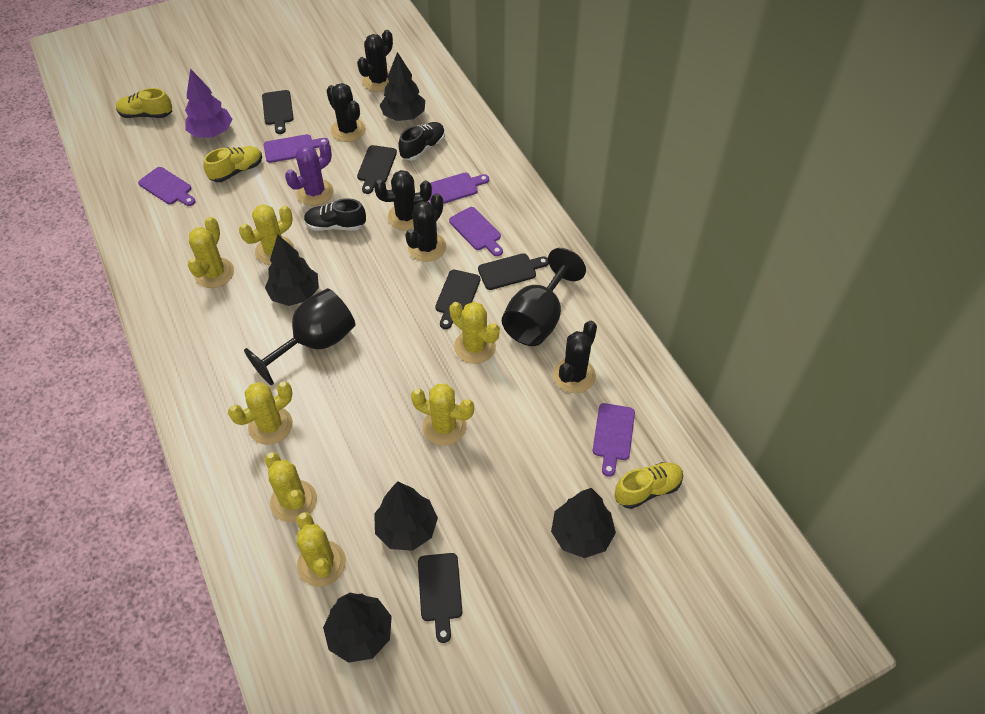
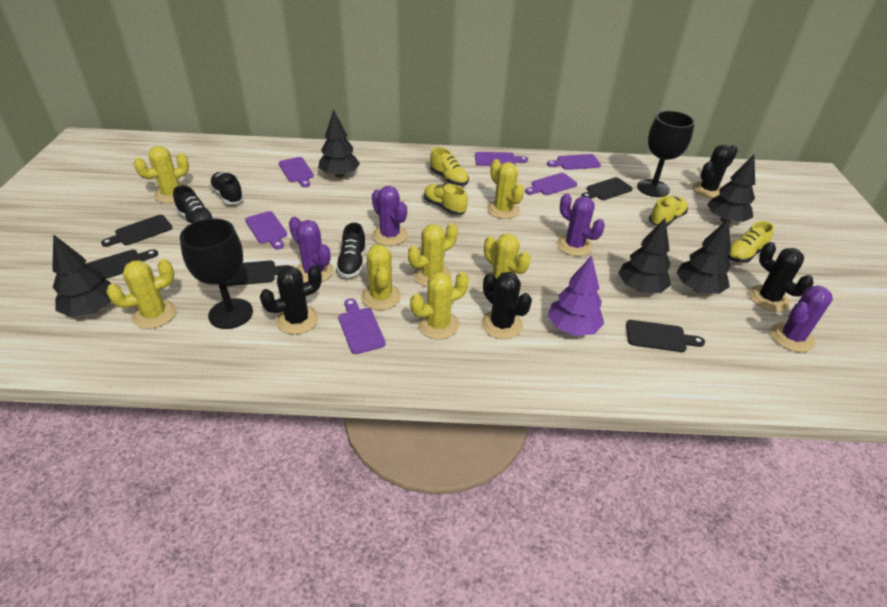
black cactus: [327,83,365,142] [357,30,393,92] [374,170,432,231] [405,193,446,262] [553,321,597,393] = 5 -> [260,266,322,334] [481,272,532,339] [693,145,738,198] [749,242,813,311] = 4
black shoe: [304,198,366,231] [398,122,445,161] = 2 -> [173,186,215,225] [209,172,244,204] [336,222,366,278] = 3
purple cactus: [285,141,333,206] = 1 -> [289,217,333,283] [372,186,408,246] [557,194,605,256] [771,286,833,352] = 4
purple cutting board: [138,167,196,206] [264,134,329,163] [429,173,489,204] [449,207,503,256] [593,403,635,477] = 5 -> [245,211,287,249] [279,157,314,187] [339,298,386,354] [475,152,528,166] [525,173,577,195] [547,154,601,170] = 6
yellow shoe: [116,88,172,118] [203,146,262,182] [614,462,683,509] = 3 -> [424,184,468,215] [430,147,469,186] [649,196,688,227] [727,221,774,263] = 4

